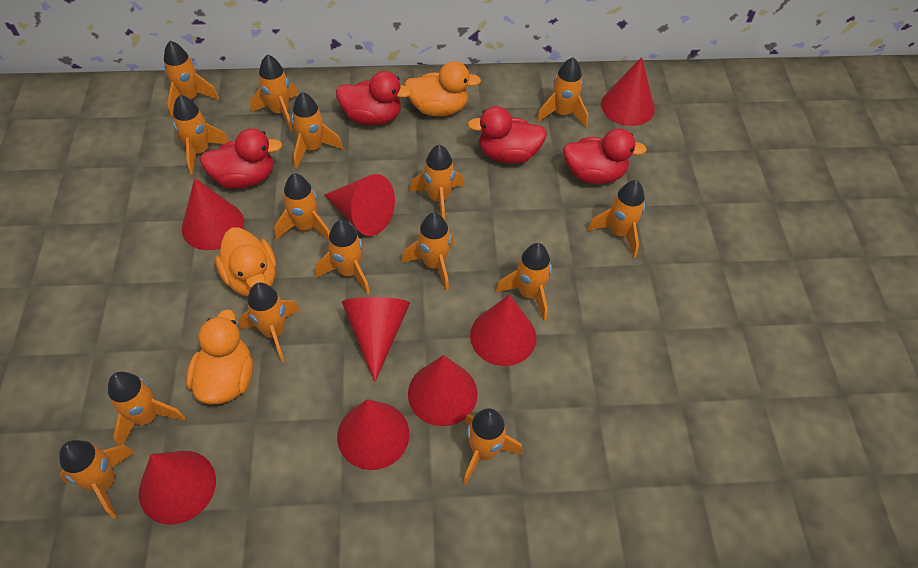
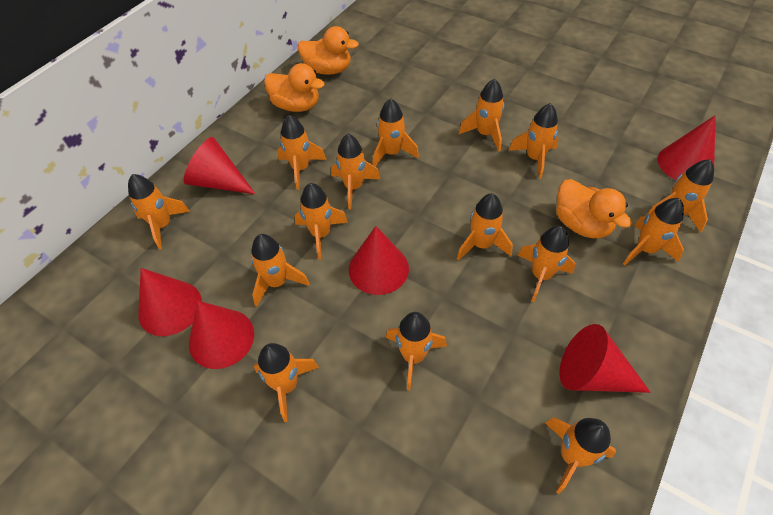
red cone: [139,451,216,524] [182,178,244,250] [324,174,395,236] [337,399,409,470] [342,297,410,382] [408,355,478,426] [470,295,536,366] [601,57,655,126] = 8 -> [138,268,202,336] [184,137,255,194] [189,301,254,369] [349,226,409,295] [560,324,651,393] [658,115,716,180] = 6
red duck: [200,129,282,189] [336,71,412,125] [468,106,547,163] [563,128,647,184] = 4 -> none = 0

